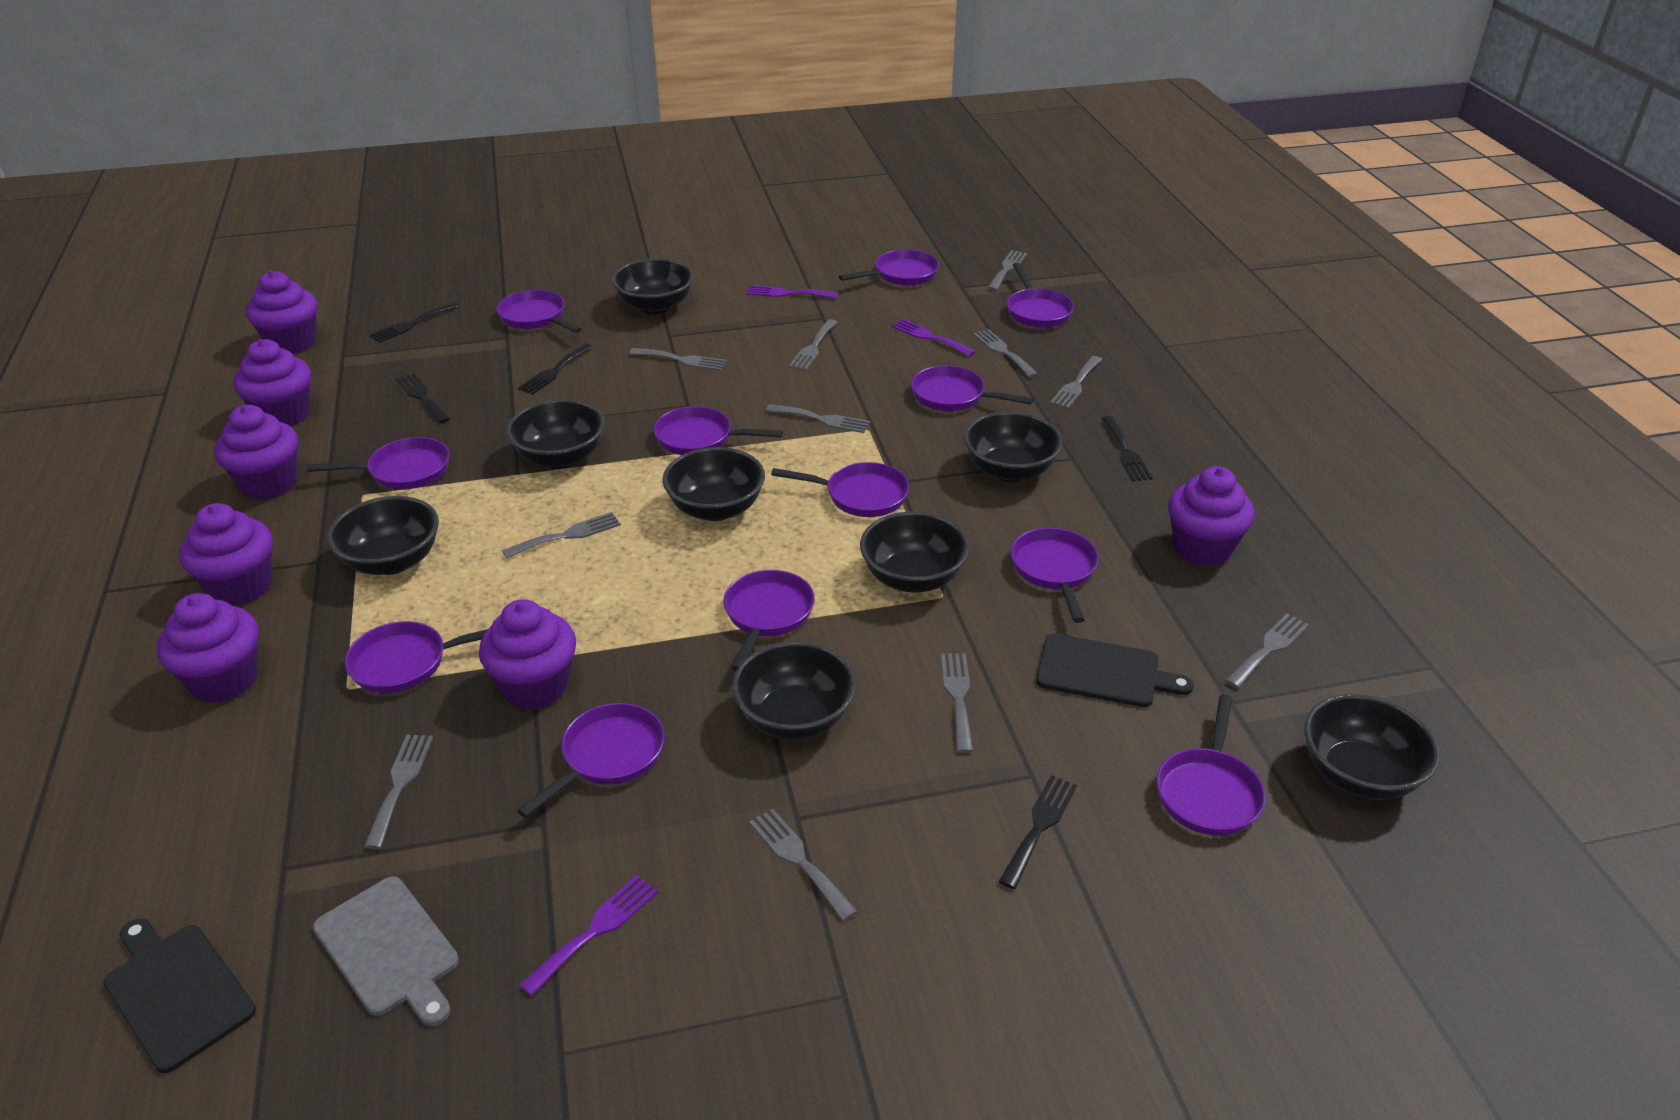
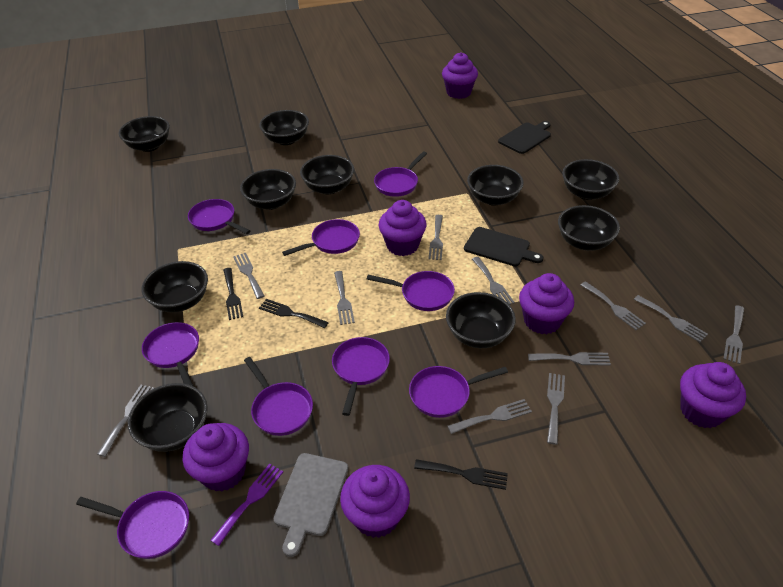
black bowl: [327,496,439,575] [506,399,605,469] [612,258,694,314] [662,447,765,521] [732,641,856,740] [860,512,969,593] [964,412,1063,482] [1304,694,1440,800] = 8 -> [119,116,170,152] [128,383,208,452] [142,261,208,312] [240,169,296,210] [259,110,309,145] [300,155,354,194] [446,292,516,348] [467,165,524,206] [558,205,620,251] [562,159,619,200] = 10
black fork: [369,302,459,343] [396,374,450,423] [518,343,593,395] [998,775,1077,889] [1101,416,1153,481] = 5 -> [223,268,243,320] [259,299,329,328] [414,459,508,490] = 3
purple cupcake: [157,593,259,703] [179,503,273,606] [214,405,298,500] [233,339,311,426] [246,271,317,354] [479,599,576,710] [1168,466,1254,566] = 7 -> [182,423,249,492] [340,465,410,538] [379,200,426,256] [442,52,478,99] [519,273,574,334] [680,362,746,428] = 6
purple fork: [519,875,658,996] [746,285,838,299] [891,319,976,357] = 3 -> [210,463,283,546] = 1
purple pan: [307,437,450,490] [345,621,488,693] [497,290,582,333] [517,703,665,818] [653,406,783,455] [723,570,815,671] [771,462,909,517] [839,249,939,286] [911,366,1034,411] [1007,263,1074,328] [1010,528,1099,623] [1156,695,1265,836] = 12 -> [76,491,189,559] [142,322,199,387] [188,199,250,234] [244,357,313,436] [282,219,360,256] [332,337,390,416] [367,271,455,311] [374,152,427,197] [409,366,508,418] = 9

